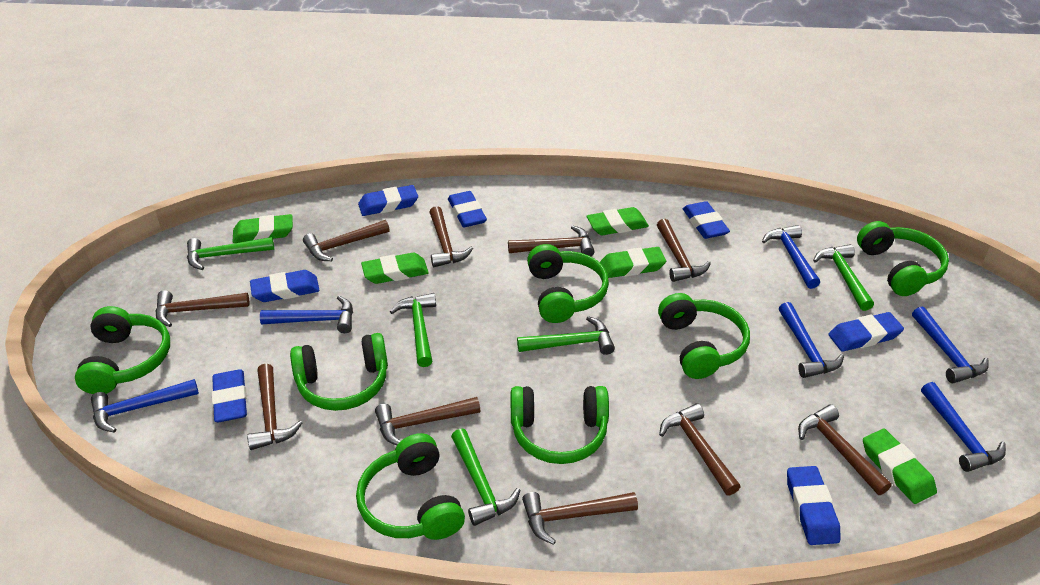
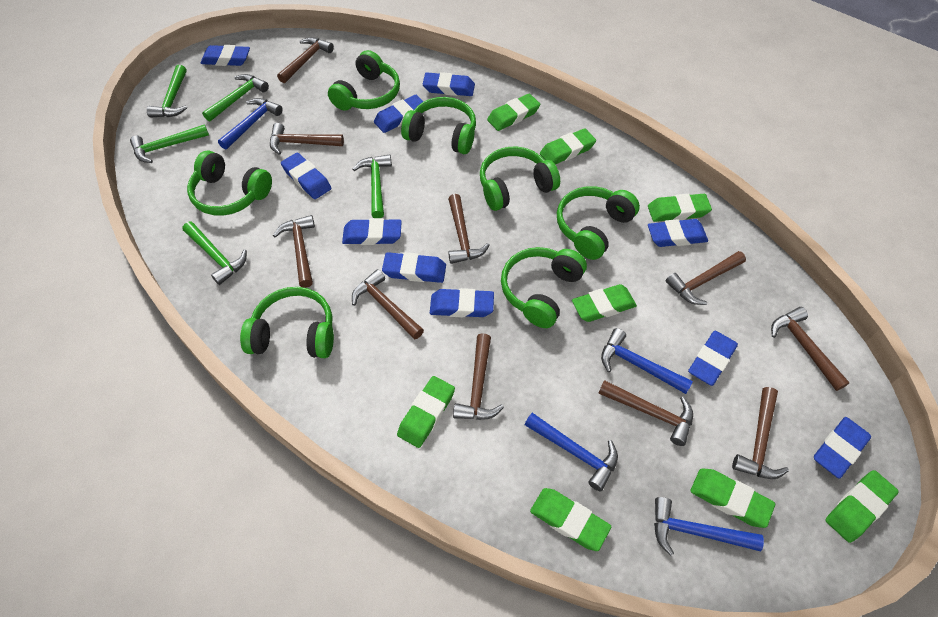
blue eraser: [212,369,247,422] [250,270,320,302] [358,185,418,216] [448,191,487,227] [683,201,730,239] [787,466,841,545] [828,312,904,352] = 7 -> [201,45,250,66] [281,153,332,199] [342,218,402,245] [374,95,424,133] [382,252,446,283] [423,72,475,96] [430,288,494,317] [648,219,708,247] [688,331,738,386] [814,417,871,479] = 10
blue hammer: [91,379,199,433] [260,296,353,333] [762,225,820,289] [779,302,844,378] [912,307,989,383] [921,382,1006,472] = 6 -> [218,98,283,150] [524,413,618,492] [601,328,693,394] [654,497,764,556] = 4
green eraser: [233,214,293,243] [361,253,429,284] [587,207,649,235] [599,247,666,278] [863,429,937,504] = 5 -> [397,376,455,448] [487,94,540,131] [530,488,611,551] [540,128,596,164] [572,284,637,322] [648,194,712,222] [690,469,775,528] [825,470,899,543] = 8

